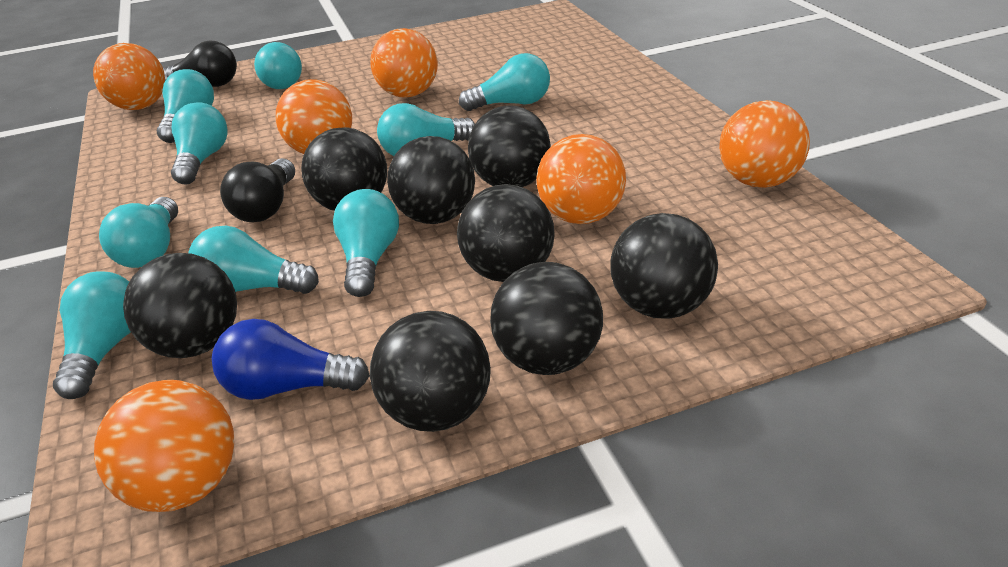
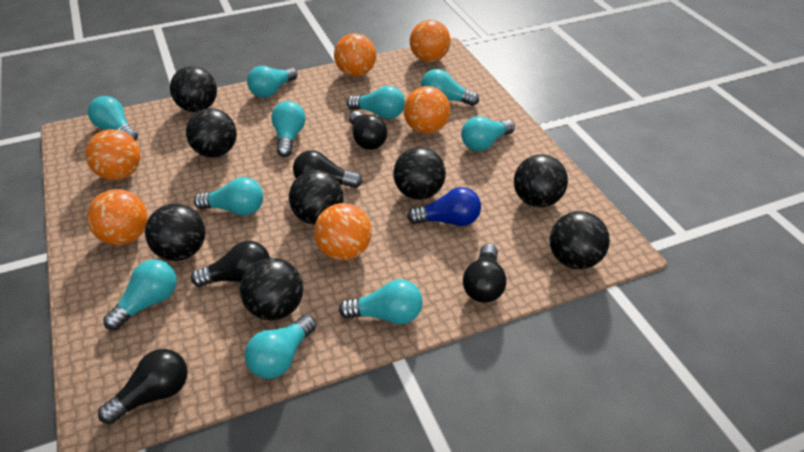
black light bulb: [163,41,237,87] [220,158,295,222] = 2 -> [98,349,188,424] [191,241,270,287] [293,150,362,188] [349,111,387,150] [463,244,507,303] = 5
turquoise light bulb: [53,272,131,399] [99,197,178,268] [157,69,214,143] [171,102,228,185] [188,226,319,294] [254,42,302,89] [333,189,399,297] [377,103,475,156] [459,53,550,111] = 9 -> [88,96,138,141] [103,259,177,330] [194,177,263,216] [245,315,316,379] [247,66,298,98] [271,101,305,157] [339,279,423,324] [347,86,405,119] [421,69,479,106] [461,116,515,151] = 10

